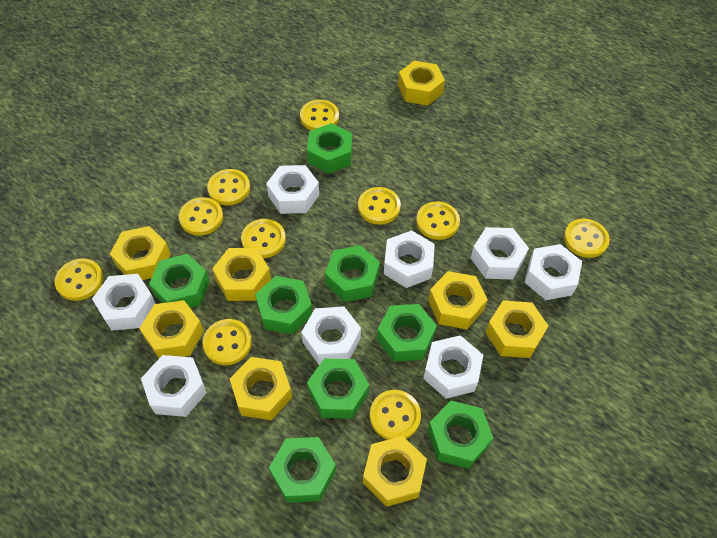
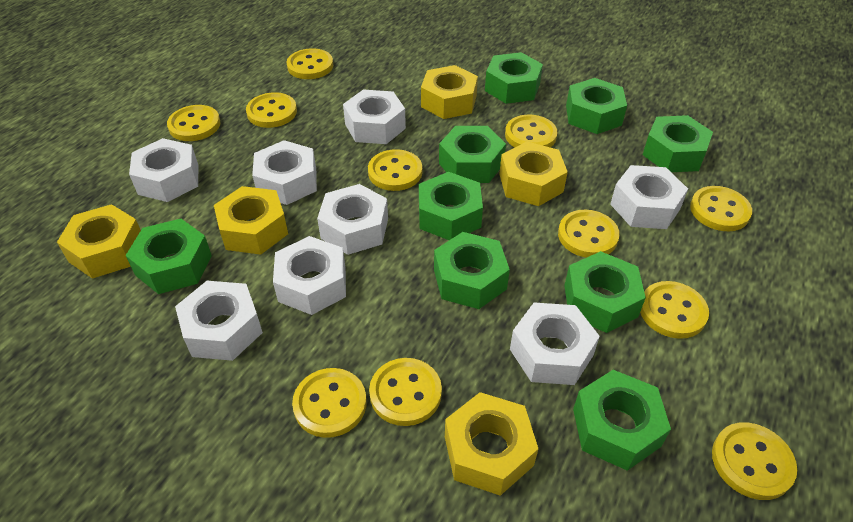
green nut: [149,254,210,308] [255,276,312,335] [269,437,336,503] [307,123,352,174] [307,358,369,419] [325,245,380,302] [377,304,437,362] [427,401,493,469] = 8 -> [126,219,212,294] [419,172,483,240] [434,232,510,309] [439,126,506,183] [485,52,543,104] [564,251,646,333] [566,78,627,134] [573,370,671,471] [643,115,713,172] = 9
yellow button: [55,258,104,301] [179,197,223,236] [202,319,252,365] [207,169,250,205] [241,219,286,258] [300,100,339,130] [358,187,401,225] [370,390,421,440] [416,201,460,240] [564,219,610,258] = 10 -> [167,105,220,141] [246,92,297,128] [286,48,333,79] [292,368,367,438] [368,149,422,191] [369,358,442,426] [505,115,558,148] [558,210,620,258] [640,281,709,339] [690,186,752,231] [712,422,797,500] = 11
yellow nut: [110,226,171,280] [139,300,204,358] [212,248,271,301] [230,357,292,420] [363,436,427,507] [398,61,445,106] [428,271,488,329] [485,300,548,358] = 8 -> [57,204,141,279] [214,186,288,255] [421,65,478,119] [445,392,538,496] [499,142,568,206] = 5

